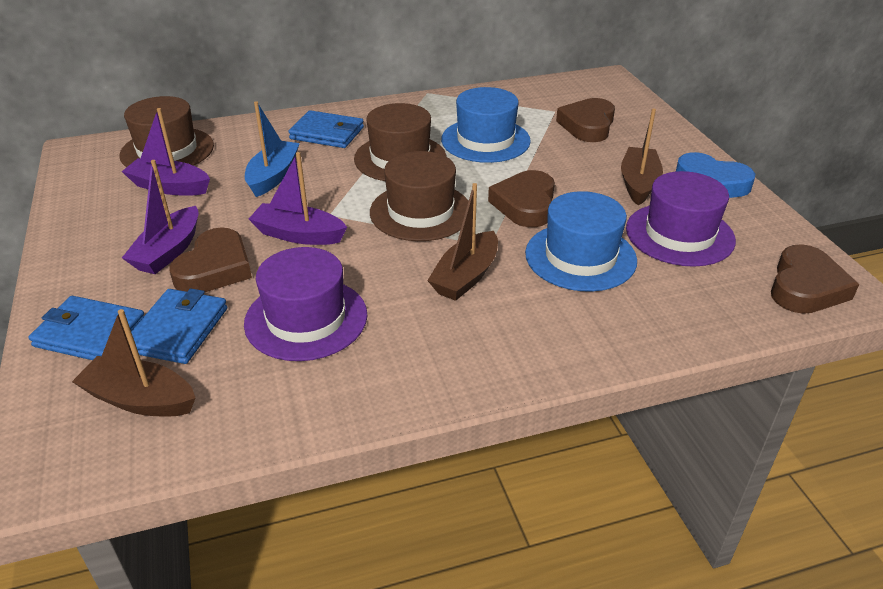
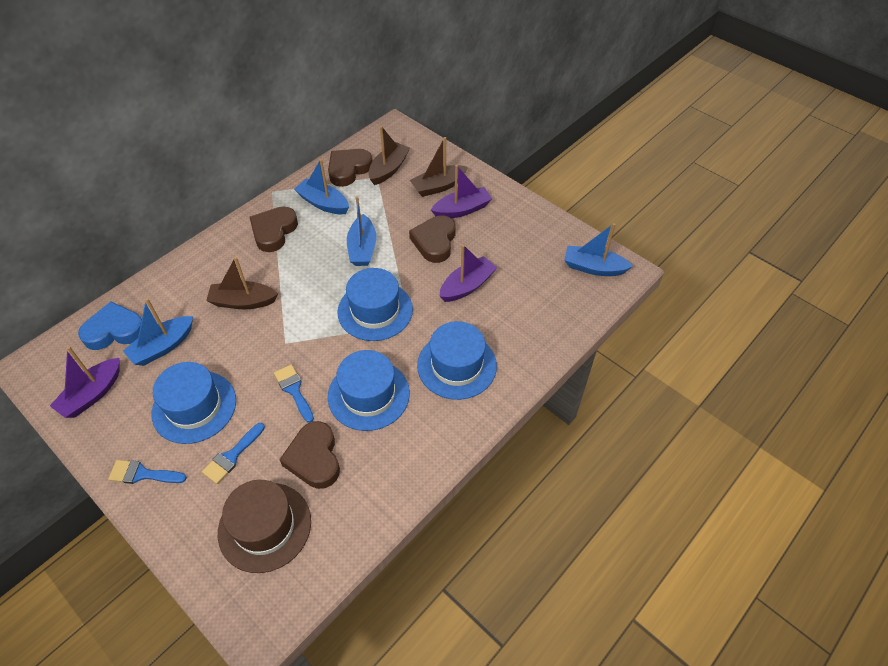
blue boat: [245,101,300,197] = 1 -> [123,298,193,366] [294,159,349,214] [347,196,376,266] [564,223,633,276] = 4
blue brush: none = 0 -> [108,460,187,484] [202,423,265,484] [274,364,314,423] = 3
blue hat: [441,87,531,163] [525,191,637,292] = 2 -> [152,362,236,444] [328,350,410,431] [337,268,413,341] [417,321,497,400] = 4
blue wallet: [28,296,144,360] [131,288,227,364] [289,110,364,148] = 3 -> none = 0
brown hat: [119,96,214,167] [354,103,446,181] [370,151,468,241] = 3 -> [218,480,311,573] = 1
purple hat: [244,247,367,361] [626,171,736,267] = 2 -> none = 0

